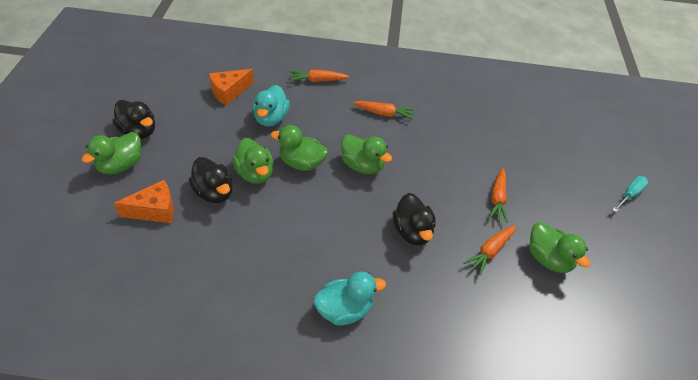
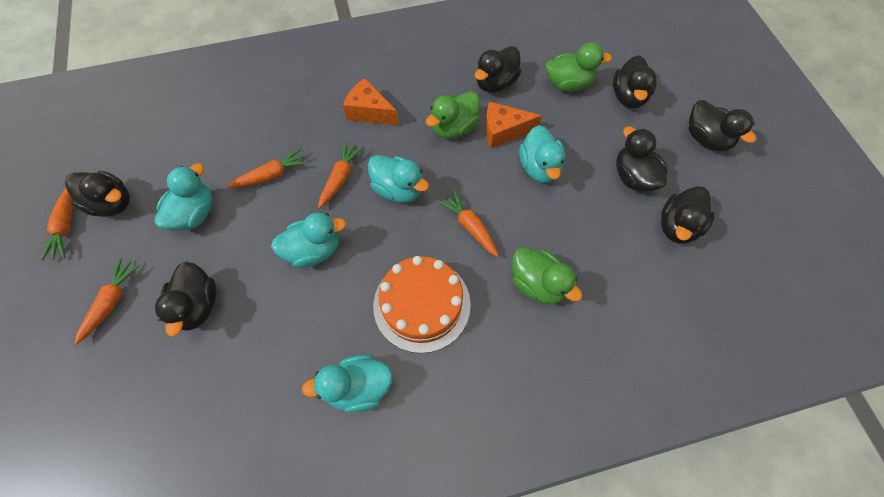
black duck: [113,100,155,139] [189,157,233,203] [393,193,436,245] = 3 -> [65,171,130,217] [155,262,216,337] [475,46,521,93] [613,55,657,108] [616,126,668,192] [661,186,715,244] [689,100,756,151] = 7
green duck: [81,132,141,174] [232,138,274,184] [270,125,328,171] [341,134,392,174] [529,222,590,273] = 5 -> [426,91,480,139] [512,247,582,304] [545,42,612,92] = 3
orange cake: none = 0 -> [373,256,471,353] = 1
orange carrot: [289,70,349,82] [353,101,416,120] [463,225,516,276] [488,168,508,223] = 4 -> [41,188,73,261] [74,258,140,345] [227,148,309,188] [318,141,364,209] [437,190,499,257] = 5
turquoise duck: [253,85,290,126] [313,271,386,325] = 2 -> [154,163,212,231] [271,213,346,268] [302,354,393,413] [368,155,429,203] [519,125,565,183] = 5
turquoise screwdriver: [612,176,648,212] = 1 -> none = 0

